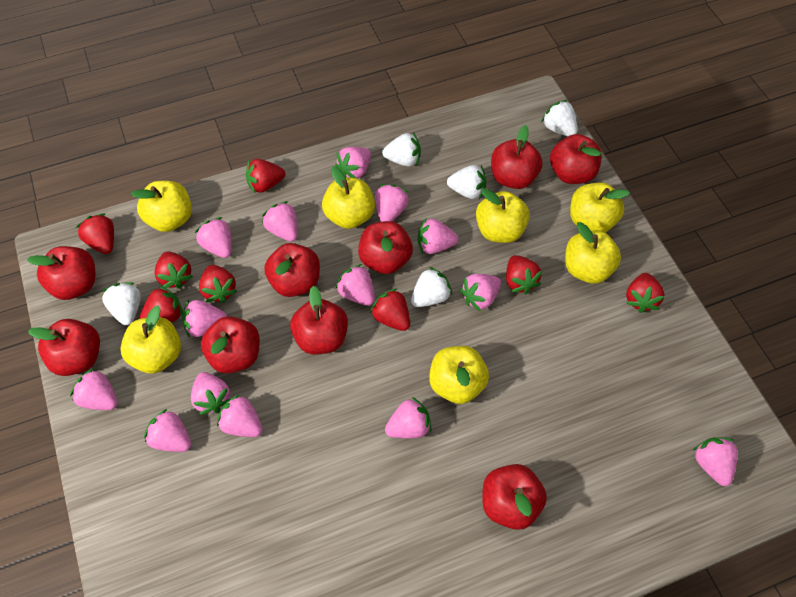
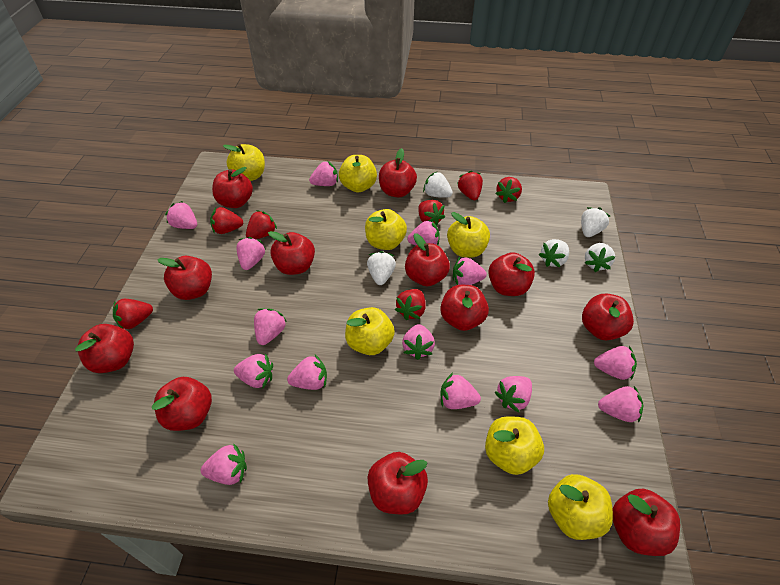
red apple: [27,246,95,300] [28,319,100,376] [201,316,260,374] [264,243,320,297] [290,286,348,355] [358,221,413,274] [482,464,547,530] [491,125,543,189] [550,134,602,184] = 9 -> [75,324,134,373] [152,377,212,431] [157,256,212,300] [212,167,253,208] [268,231,315,275] [367,452,428,515] [379,148,417,197] [405,233,450,286] [440,285,489,331] [488,252,535,296] [582,293,634,340] [612,489,680,556] = 12
red strawberry: [76,213,114,254] [139,286,183,322] [155,252,193,289] [199,265,237,303] [246,159,285,193] [370,288,410,331] [506,255,542,294] [626,273,665,313] = 8 -> [113,299,153,329] [210,207,243,234] [246,210,277,239] [395,289,426,320] [418,200,445,226] [457,171,483,200] [495,177,522,203] = 7

